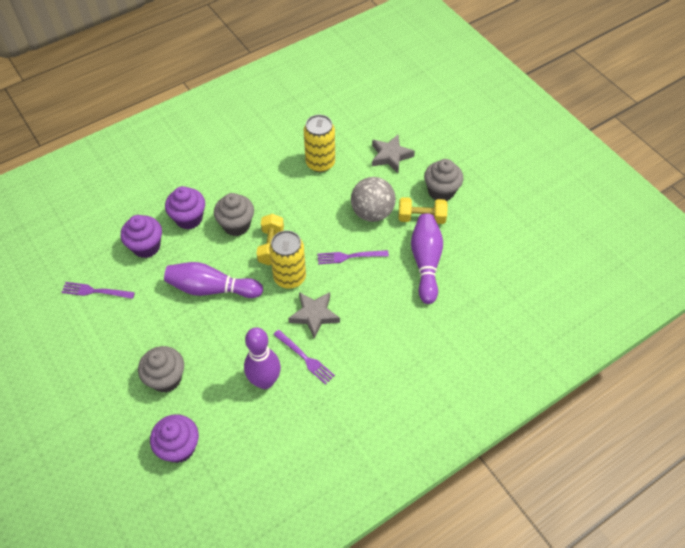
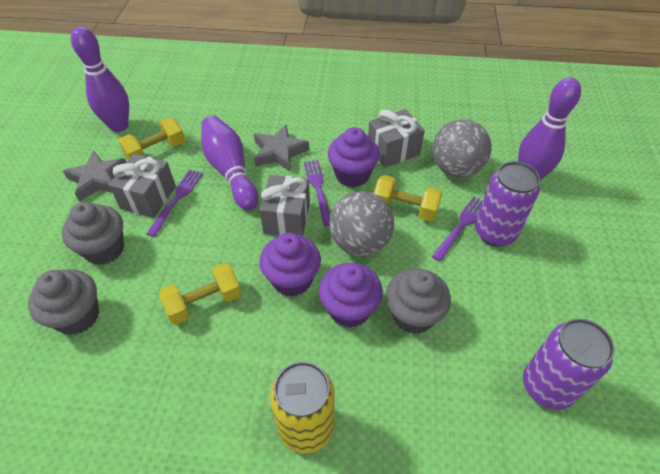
grey ball: [351,177,396,222] = 1 -> [329,191,394,256] [432,119,492,178] = 2
grey gift: none = 0 -> [109,154,176,218] [260,175,310,236] [368,109,425,168] = 3
purple can: none = 0 -> [475,161,540,246] [523,319,615,410] = 2
yellow can: [269,230,306,289] [304,115,335,172] = 2 -> [270,361,335,454] = 1
yellow dumbbell: [256,214,284,266] [399,197,448,224] = 2 -> [118,117,185,160] [159,263,242,325] [374,175,442,221] = 3

